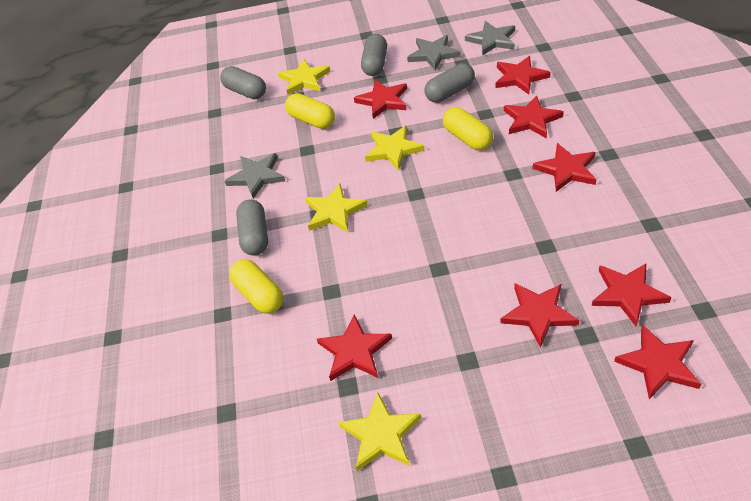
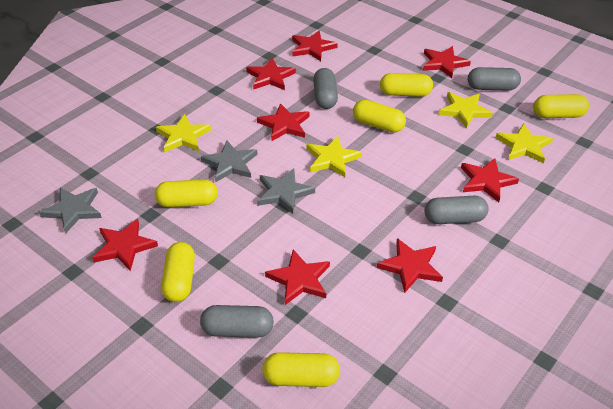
yellow capsule: [229,259,283,314] [285,93,335,129] [443,107,493,150] = 3 -> [155,179,218,207] [161,242,195,302] [262,352,340,387] [353,100,406,133] [380,73,433,97] [533,94,589,118] = 6

